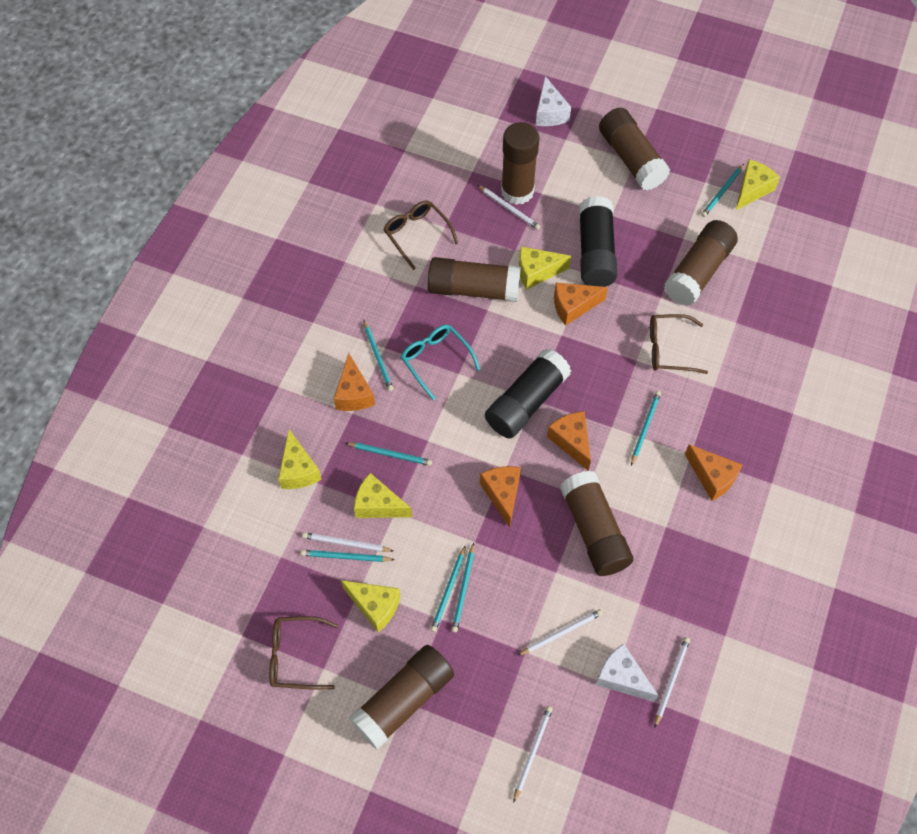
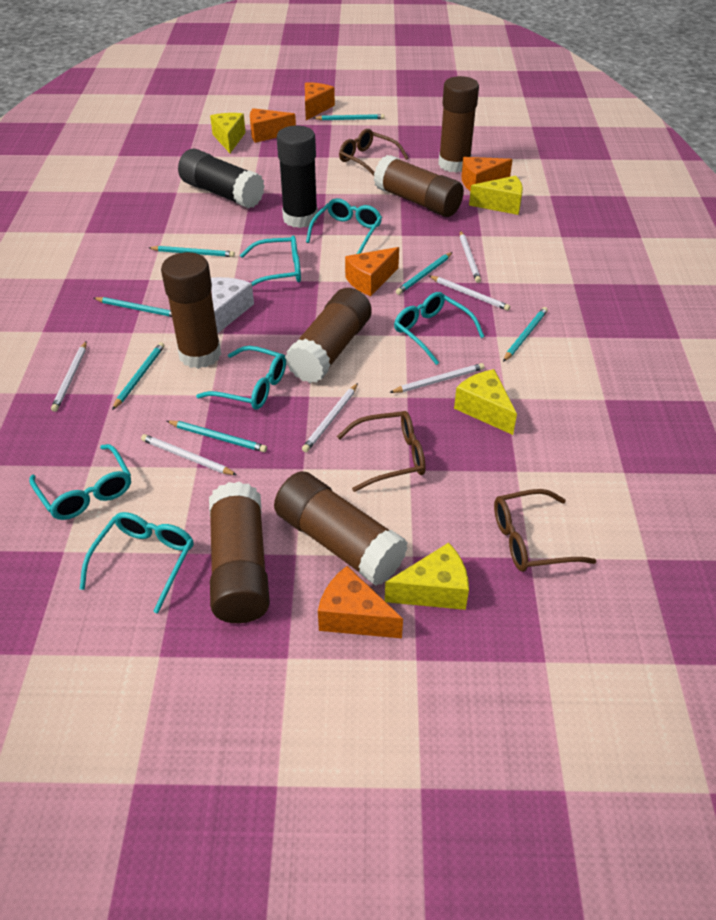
turquoise glasses: [401,325,480,400] = 1 -> [29,444,131,520] [80,512,194,613] [196,346,286,410] [240,236,301,286] [306,198,382,254] [394,292,485,365] = 6
white cheese: [536,76,571,126] [596,643,659,702] = 2 -> [211,277,254,333] = 1
white pencil: [302,532,394,552] [478,185,540,230] [513,706,553,803] [517,609,603,656] [655,637,690,727] = 5 -> [51,342,87,412] [141,434,237,475] [302,383,358,452] [389,363,485,393] [429,276,510,311] [460,231,481,283] = 6
yellow cheese: [278,429,322,489] [341,580,400,632] [354,473,412,518] [519,247,571,290] [736,159,780,210] = 5 -> [210,113,246,153] [385,543,469,610] [454,369,517,435] [469,176,523,215] = 4

